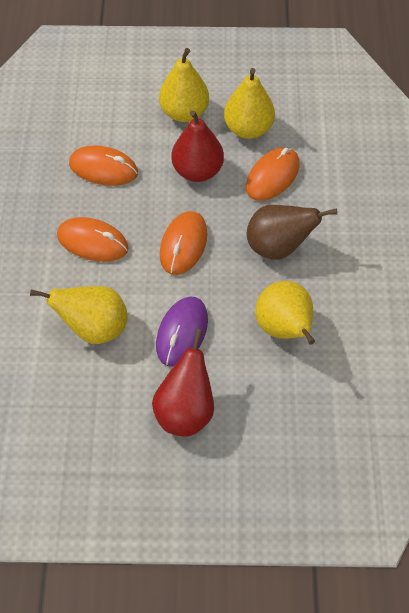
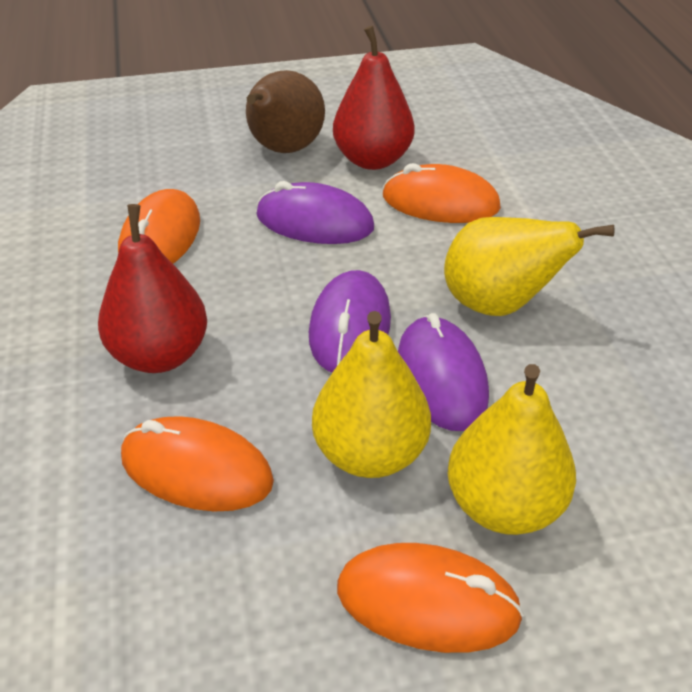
purple mouse: [156,296,208,367] = 1 -> [257,181,374,244] [309,270,391,373] [398,313,489,431] = 3
yellow pear: [30,286,128,344] [159,48,209,122] [224,68,275,139] [255,281,315,345] = 4 -> [312,311,431,478] [444,217,614,316] [447,364,576,535] = 3

